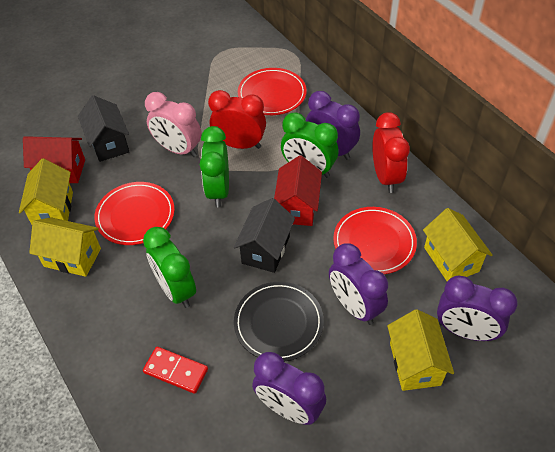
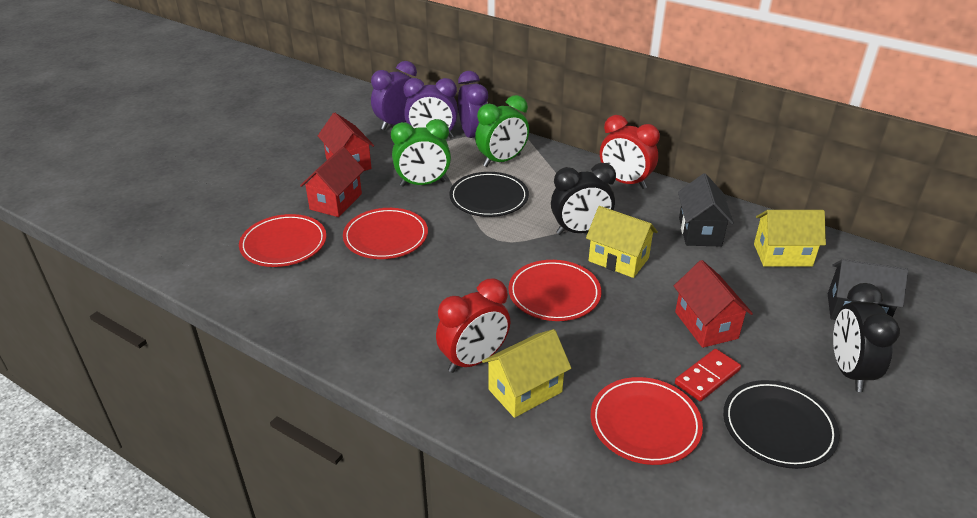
black clock: none = 0 -> [551,163,616,235] [833,283,900,392] = 2
black plate: [234,282,324,362] = 1 -> [449,172,529,217] [723,380,840,469] = 2
green clock: [143,227,196,308] [200,126,229,207] [281,112,339,178] = 3 -> [391,119,451,187] [475,95,529,167] = 2
pink clock: [145,92,202,157] = 1 -> none = 0
purple clock: [252,352,326,425] [306,91,360,160] [329,243,388,325] [437,276,518,341] = 4 -> [371,61,417,130] [403,78,458,138] [458,71,488,146] = 3
red house: [23,136,85,183] [274,155,322,226] = 2 -> [300,147,364,217] [318,113,374,171] [674,260,753,348] = 3
red plate: [94,182,175,245] [238,68,307,115] [333,207,417,274] = 3 -> [239,214,326,267] [343,208,428,259] [508,260,601,321] [591,377,703,465] = 4
yellow house: [19,158,73,224] [29,217,101,277] [387,309,454,391] [423,208,492,281] = 4 -> [482,329,571,418] [586,206,658,278] [754,210,826,267] = 3

